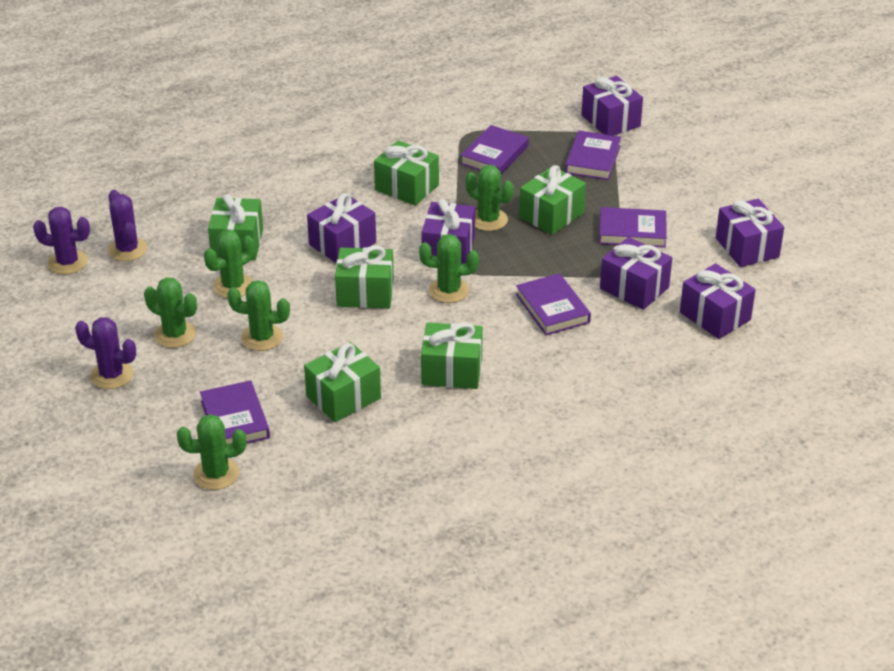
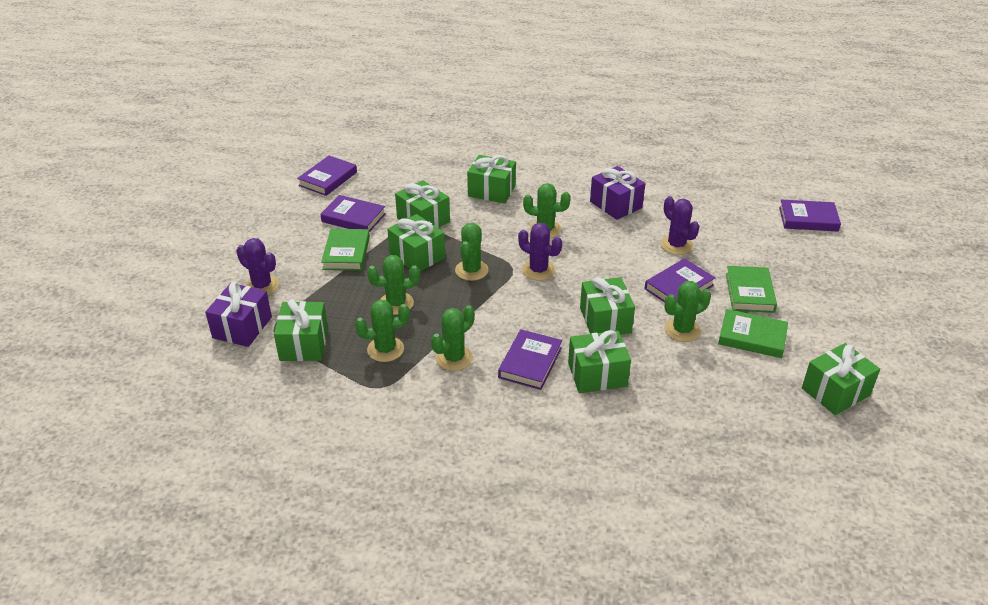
green book: none = 0 -> [321,229,370,271] [718,309,788,358] [726,266,777,313] = 3
green gift: [208,194,263,260] [304,342,381,422] [335,246,394,308] [374,140,439,206] [421,322,483,389] [519,165,586,235] = 6 -> [274,299,328,361] [387,214,445,271] [395,180,450,228] [467,155,516,204] [568,330,631,393] [580,277,635,335] [802,343,880,415] = 7
purple gift: [307,193,376,263] [421,199,475,264] [581,76,643,136] [600,237,672,310] [680,263,756,339] [716,199,784,267] = 6 -> [205,282,272,347] [590,166,645,220] = 2

